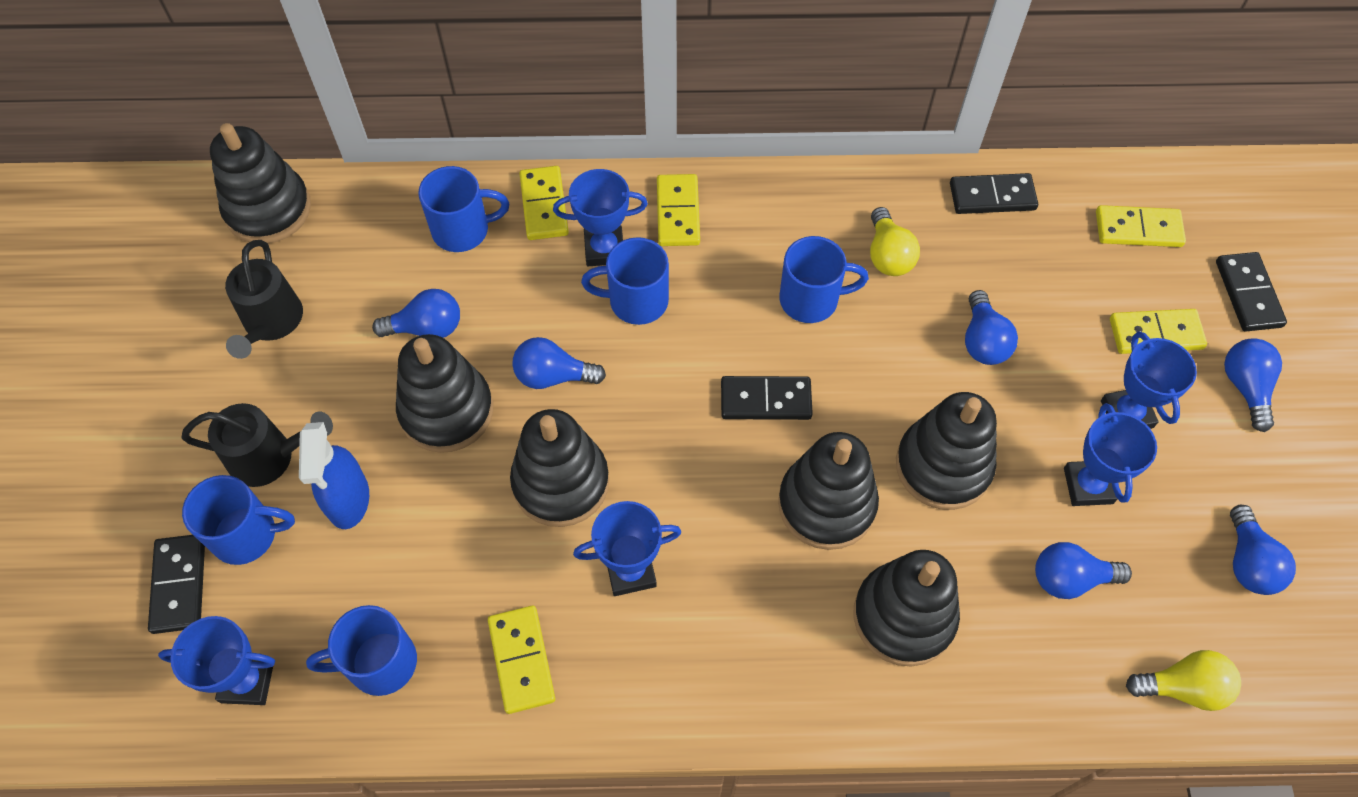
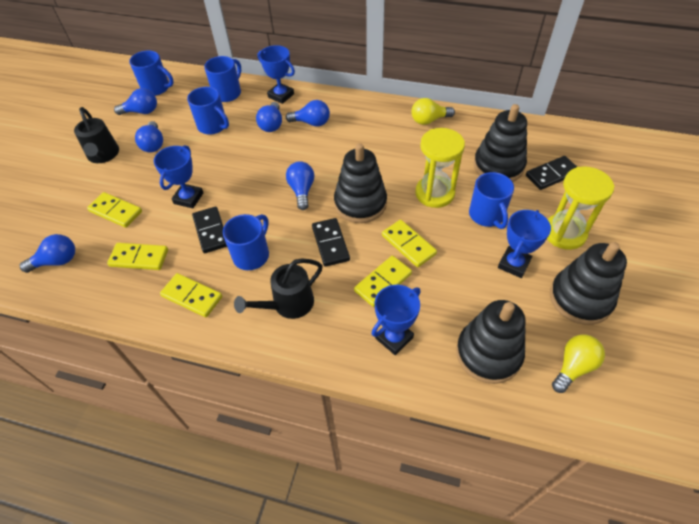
black domino: [148,535,205,634] [721,376,813,420] [950,173,1038,214] [1216,252,1287,332] = 4 -> [192,206,227,253] [312,218,350,267] [526,156,577,190] = 3
black stacking toy: [210,123,311,243] [396,334,493,453] [510,409,609,527] [778,432,879,550] [853,550,960,667] [896,392,997,510] = 6 -> [334,143,387,223] [456,300,526,384] [474,104,527,182] [550,242,627,325] = 4
blue spray bottle: [299,422,369,529] = 1 -> none = 0
blue trophy: [158,616,275,705] [553,169,648,266] [573,501,681,596] [1064,403,1157,506] [1101,332,1197,429] = 5 -> [154,145,203,209] [258,45,295,104] [371,285,420,355] [498,210,551,278] = 4
yellow hourglass: none = 0 -> [415,128,465,208] [547,166,614,250] = 2

